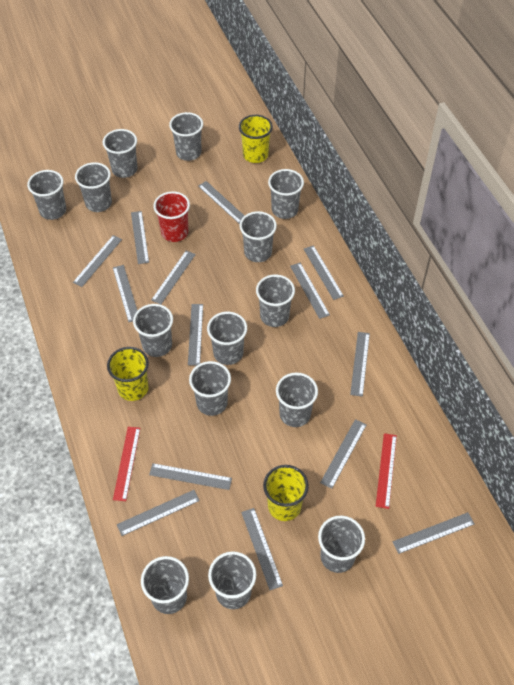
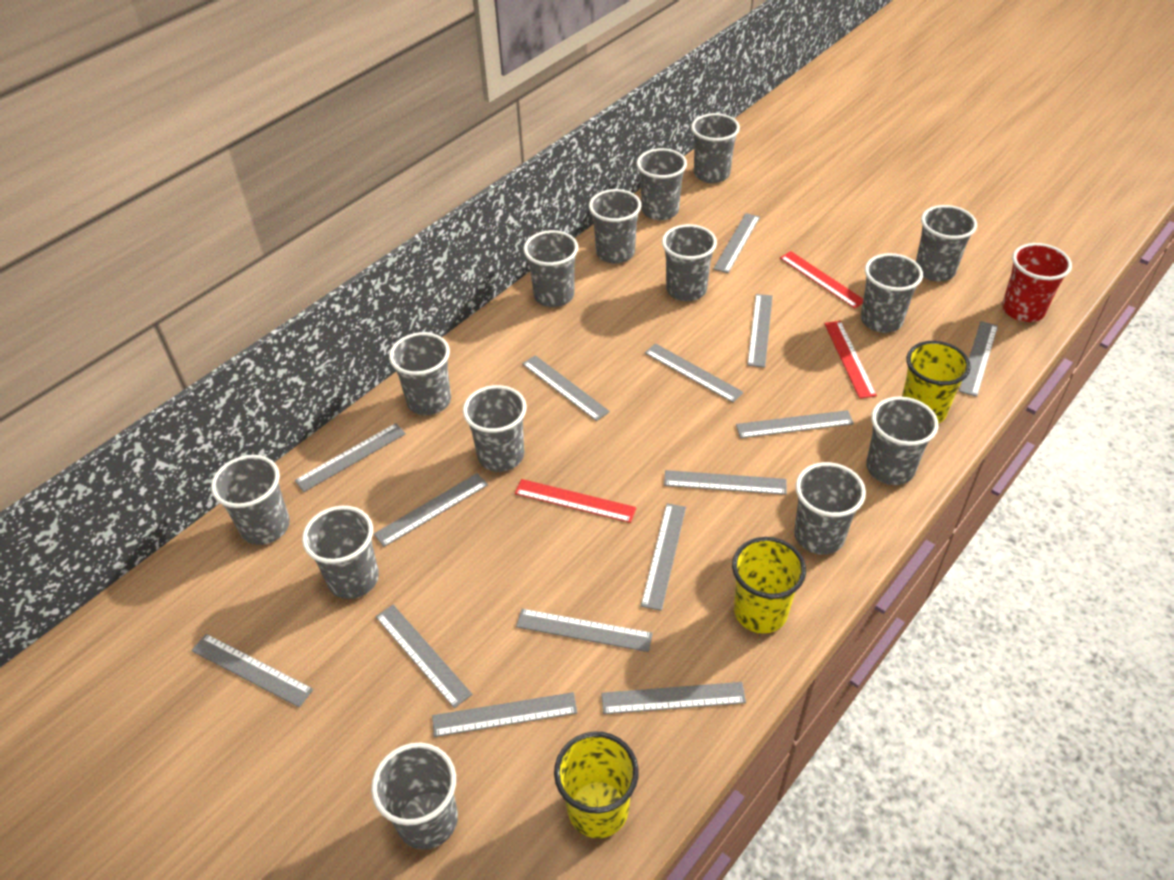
grey ruler: [73,235,122,287] [113,265,138,322] [117,490,200,536] [131,211,149,264] [149,463,232,490] [151,251,196,304] [188,304,203,365] [198,181,244,224] [241,508,283,590] [290,263,330,319] [304,245,344,300] [320,419,367,489] [350,332,370,397] [392,512,474,554] = 14 -> [191,634,313,708] [295,423,406,492] [374,473,488,547] [376,605,472,708] [432,692,577,737] [516,609,653,652] [522,355,610,421] [601,682,746,714] [641,503,686,611] [645,343,744,403] [664,470,787,495] [713,213,760,273] [736,410,854,438] [747,294,773,368] [959,321,998,397] = 15
red ruler: [113,427,140,501] [376,433,397,509] = 2 -> [515,479,637,523] [780,251,863,308] [824,321,877,399] = 3

